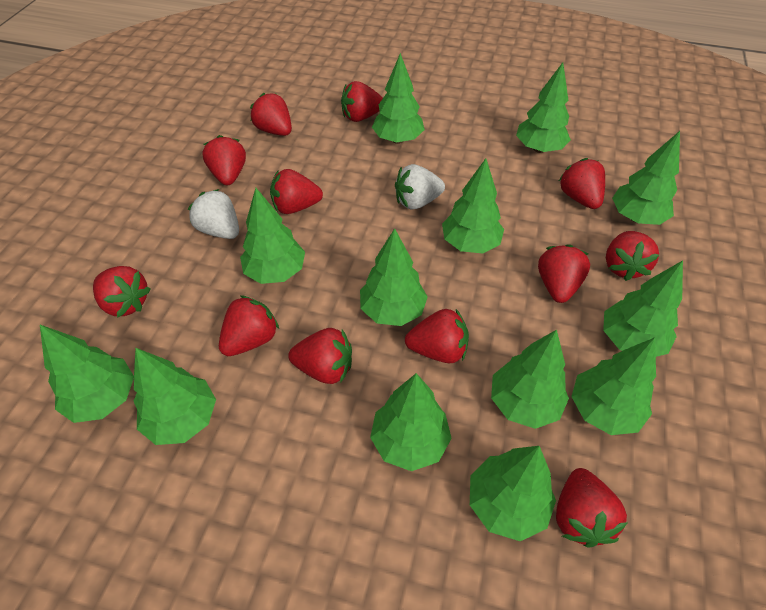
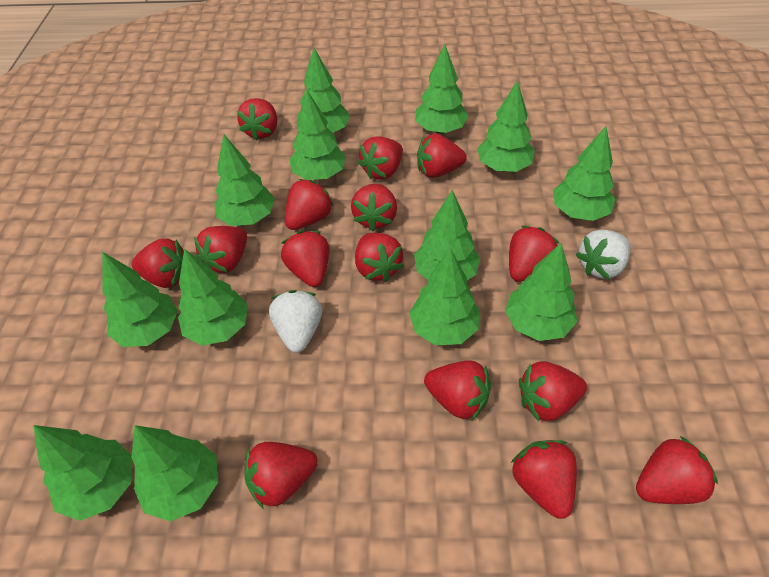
red strawberry: [93,266,151,318] [202,135,246,185] [219,295,279,356] [250,93,292,136] [270,169,323,214] [288,328,352,384] [341,81,383,122] [405,309,469,363] [538,244,590,303] [556,468,628,548] [559,158,605,209] [606,231,659,281] = 12 -> [132,239,184,288] [194,226,247,273] [237,98,277,141] [244,442,318,509] [281,231,329,287] [285,179,334,230] [351,184,397,231] [355,233,404,282] [358,136,403,180] [417,134,467,178] [424,360,491,420] [509,226,559,282] [511,440,577,519] [519,361,587,421] [636,436,718,504] = 15

